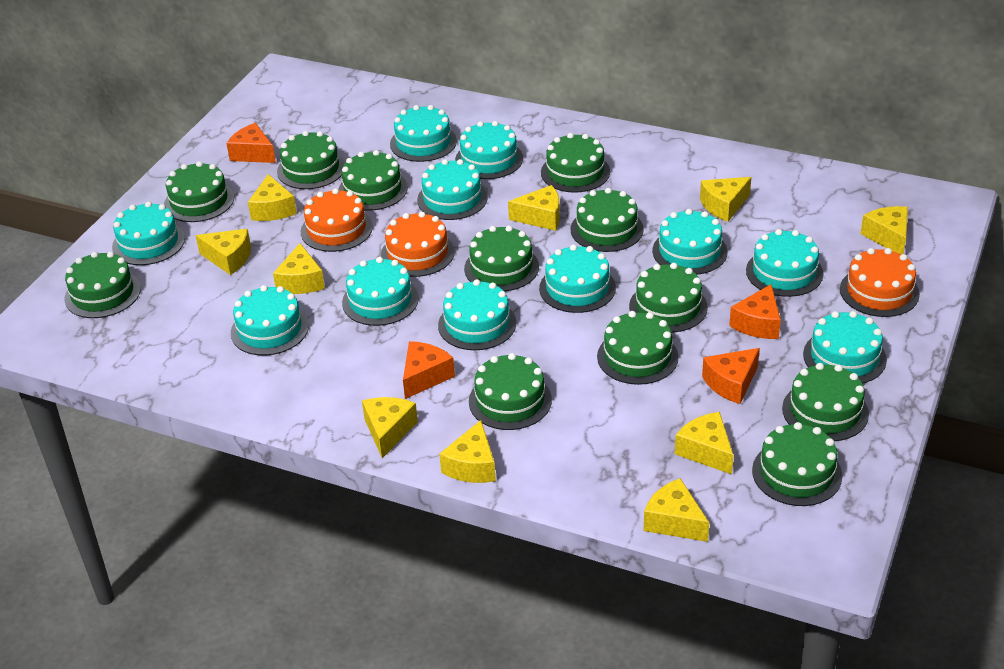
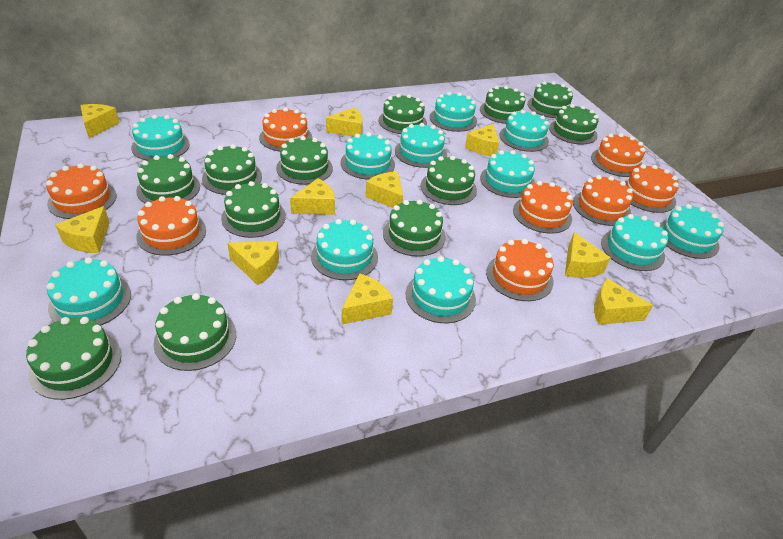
orange cake: [301,188,373,252] [381,212,455,277] [840,248,920,317] = 3 -> [46,163,117,219] [136,196,206,256] [259,108,312,151] [486,239,554,301] [513,181,573,234] [573,175,633,226] [591,133,645,177] [625,164,679,213] = 8
orange cheese: [226,123,276,163] [403,341,455,399] [702,348,760,404] [729,284,781,339] = 4 -> none = 0

